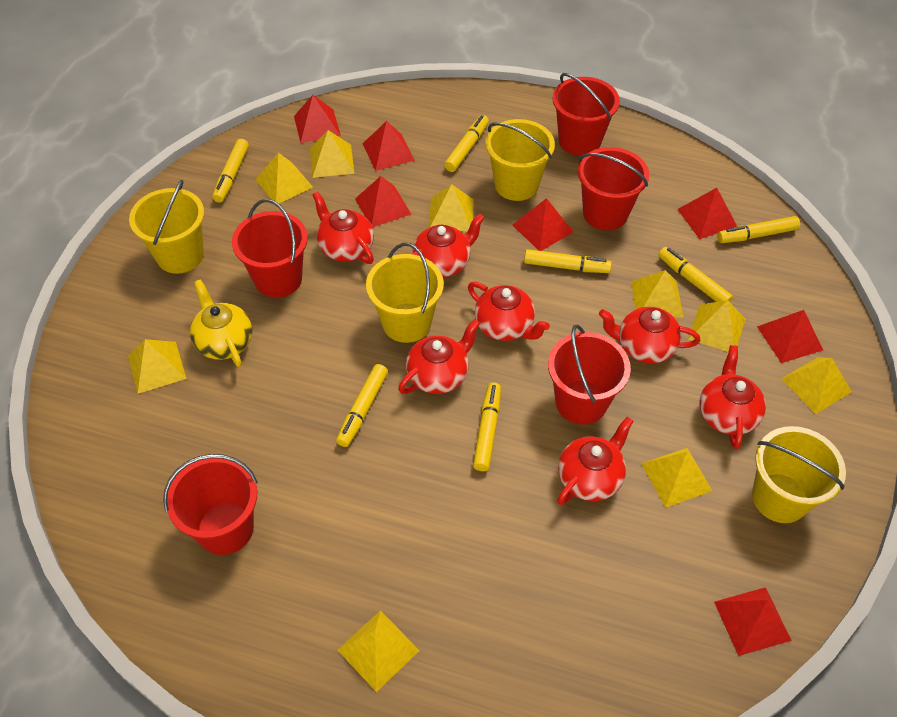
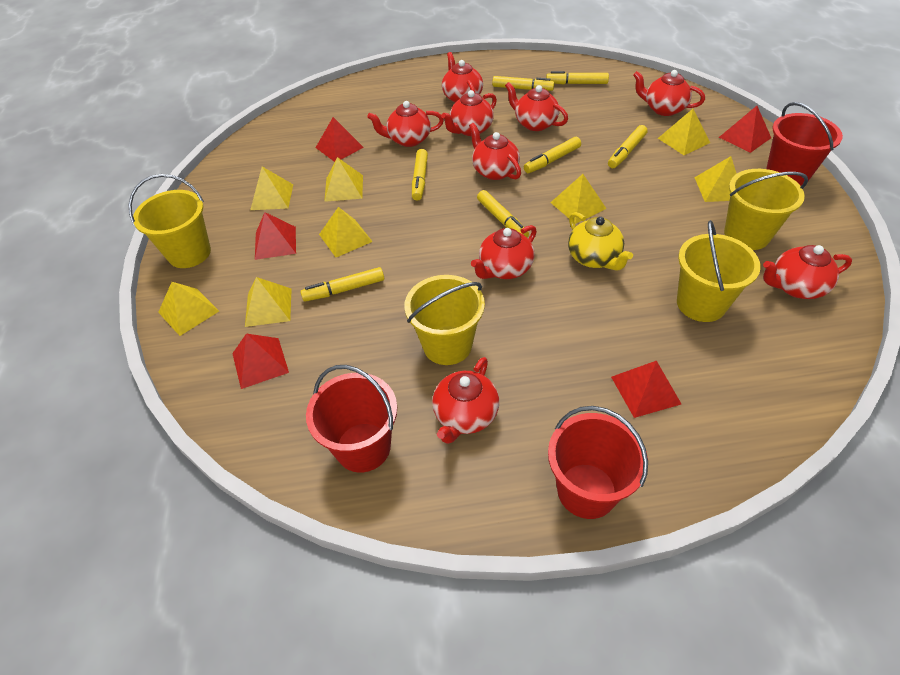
red bucket: [163,454,258,555] [232,199,308,298] [548,325,631,425] [553,73,620,156] [578,147,649,230] = 5 -> [306,365,397,473] [548,406,648,519] [766,102,843,186] = 3
red pyramid: [294,95,341,143] [355,176,411,227] [363,121,415,171] [513,198,573,251] [677,188,737,239] [714,587,792,656] [757,310,823,363] = 7 -> [232,334,289,389] [255,212,296,260] [316,117,364,162] [611,361,681,418] [719,106,771,153] = 5
red teapot: [312,191,374,264] [398,319,480,394] [412,213,485,278] [468,282,550,341] [557,417,633,505] [599,307,700,364] [699,345,766,449] = 7 -> [367,101,444,147] [432,357,499,444] [441,90,497,136] [442,52,483,103] [469,123,521,180] [471,225,537,279] [505,82,568,131] [633,70,705,116] [763,245,852,299] = 9
yellow pyramid: [128,339,186,394] [255,153,313,203] [310,130,355,178] [337,610,420,692] [429,184,474,231] [631,270,684,318] [641,448,712,508] [688,300,745,352] [781,358,852,414] = 9 -> [158,282,219,336] [245,277,292,327] [250,167,293,210] [319,207,373,257] [324,157,363,202] [550,174,606,224] [658,109,710,155] [694,156,737,202] = 8

